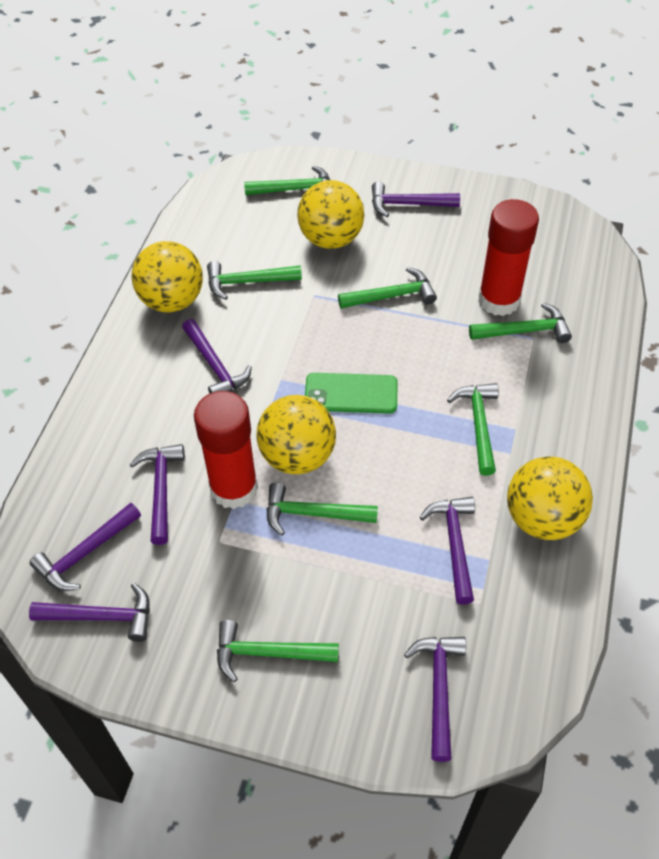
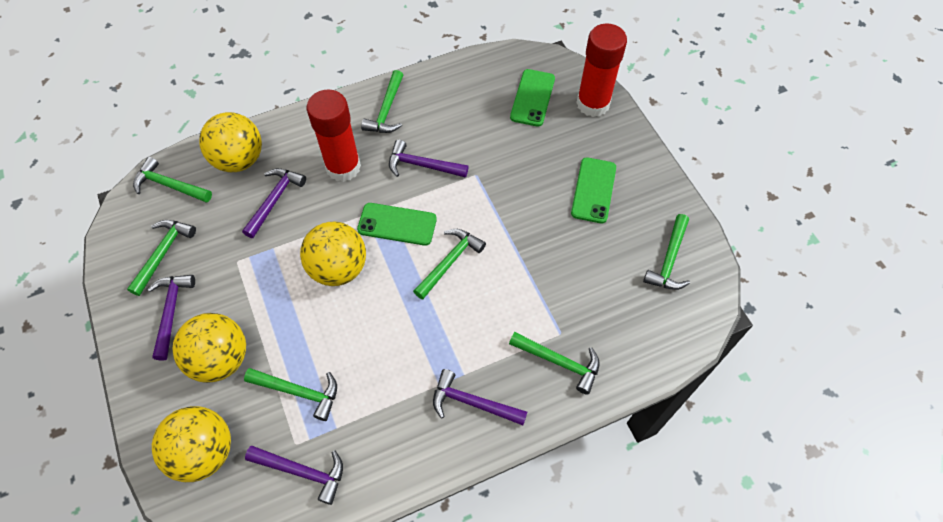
green phone: [305,373,398,413] = 1 -> [357,203,437,246] [510,69,555,127] [571,157,616,224] = 3
purple hammer: [29,583,150,642] [30,503,141,591] [130,444,185,545] [182,319,252,394] [372,181,460,217] [404,637,466,762] [420,497,475,605] = 7 -> [147,275,195,361] [242,168,306,238] [245,446,343,505] [389,140,469,178] [433,369,527,425] = 5

